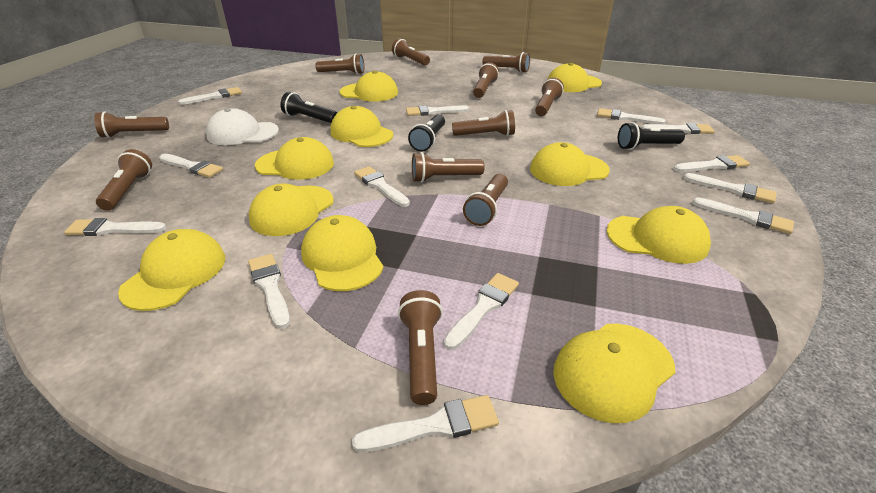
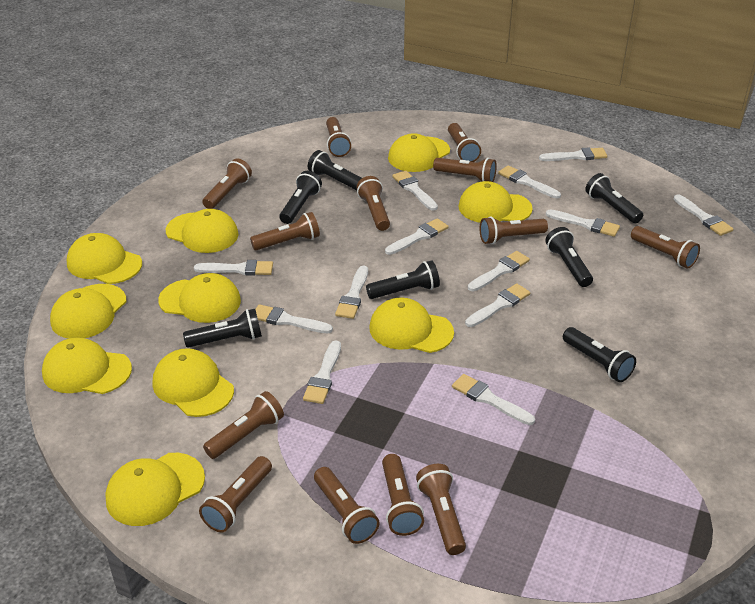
black flashlight: [280,92,337,123] [408,114,445,152] [618,122,685,150] = 3 -> [183,309,262,348] [279,171,322,224] [308,150,362,190] [366,260,440,299] [545,227,593,287] [563,327,636,382] [585,173,643,224] = 7
brown flashlight: [94,111,169,138] [96,149,152,211] [315,53,364,74] [392,38,430,66] [398,290,443,405] [412,152,485,183] [452,110,515,136] [463,174,508,226] [473,62,499,98] [482,52,530,73] [535,77,564,116] = 11 -> [199,456,272,532] [202,158,252,209] [203,391,284,459] [250,212,320,250] [314,467,380,544] [326,117,351,157] [357,176,390,231] [382,454,424,536] [416,464,466,555] [433,158,497,182] [448,123,481,162] [480,216,548,244] [631,226,700,269] = 13
white cap: [206,108,279,145] = 1 -> none = 0

